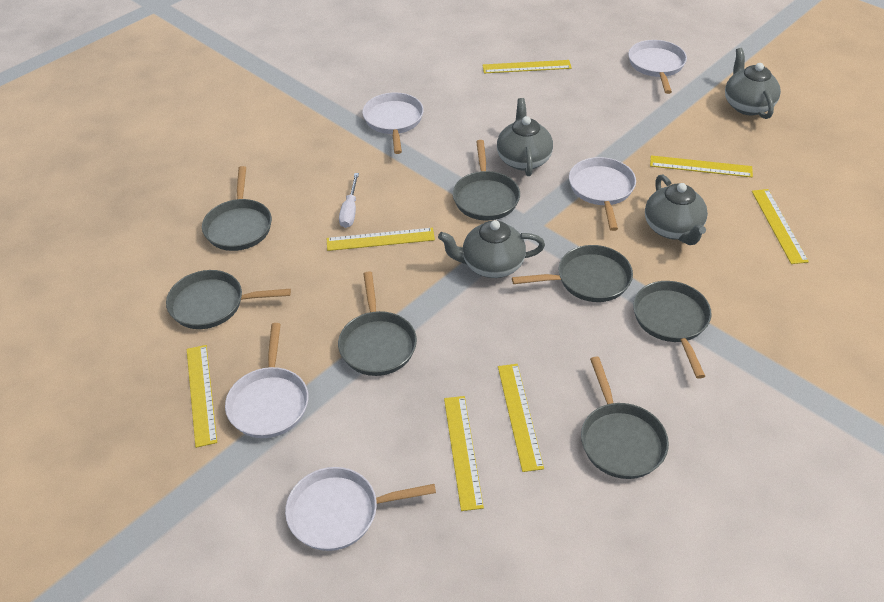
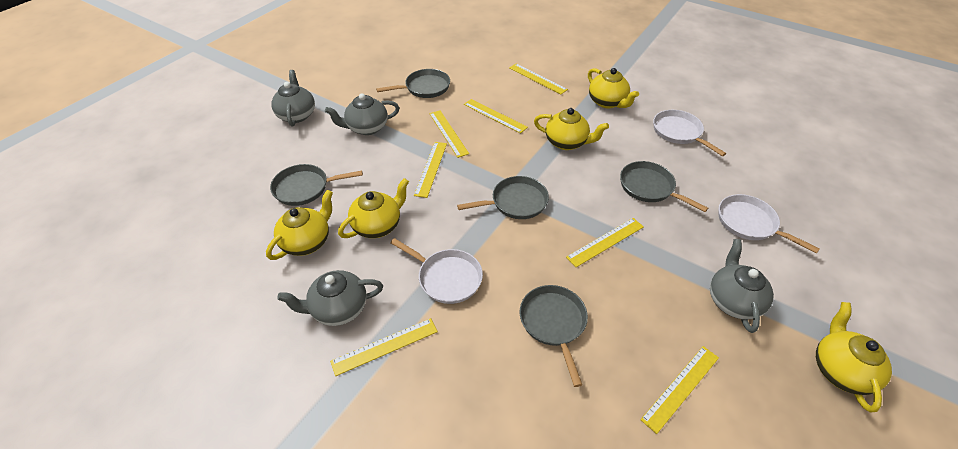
grey pan: [166,270,291,329] [202,166,272,251] [338,272,417,376] [453,140,520,220] [512,245,633,302] [581,357,669,479] [633,281,712,379] = 7 -> [270,164,363,206] [376,69,450,98] [457,176,549,219] [520,285,588,387] [620,161,708,212] = 5
white pan: [225,323,308,438] [285,467,436,551] [363,92,424,154] [569,157,636,231] [628,40,687,94] = 5 -> [391,238,483,304] [653,110,726,156] [718,194,820,254] = 3
white screwdriver: [339,173,359,228] = 1 -> none = 0
yellow teapot: none = 0 -> [266,190,333,260] [338,178,409,238] [534,108,609,150] [588,68,639,108] [816,302,892,413] = 5

